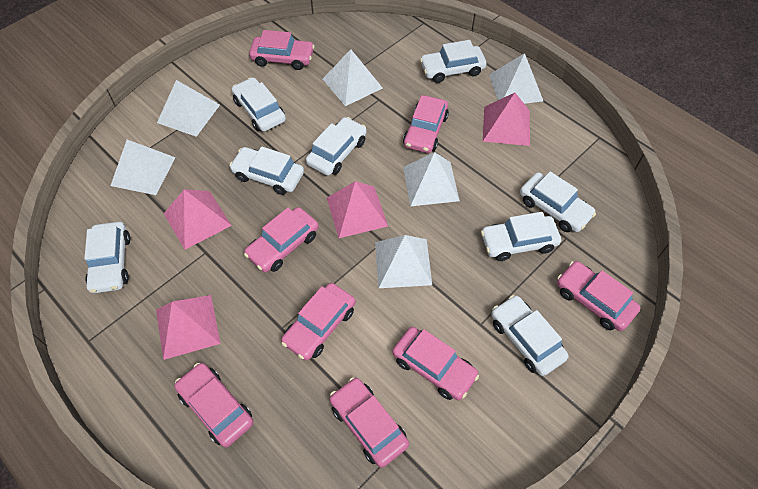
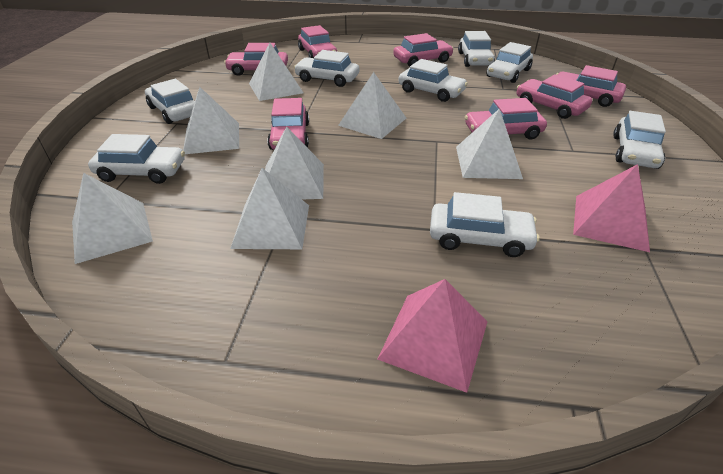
pink car: [174,363,254,447] [244,207,319,272] [249,30,315,70] [281,283,356,361] [329,377,409,468] [392,327,479,400] [403,95,449,153] [557,261,641,331] = 8 -> [224,43,288,76] [267,98,309,150] [298,25,337,58] [393,33,454,67] [465,98,547,140] [517,74,592,119] [556,65,626,107] = 7
pink pyramid: [156,295,221,360] [164,189,232,250] [327,181,388,238] [483,93,530,146] = 4 -> [378,279,487,393] [573,164,650,252] = 2
white pyramid: [111,140,176,195] [157,80,220,137] [323,49,383,106] [375,235,432,288] [403,152,460,206] [489,53,543,104] = 6 -> [72,173,153,264] [183,87,239,154] [230,168,309,249] [249,43,303,101] [265,126,324,200] [338,72,406,139] [456,108,523,179] = 7

